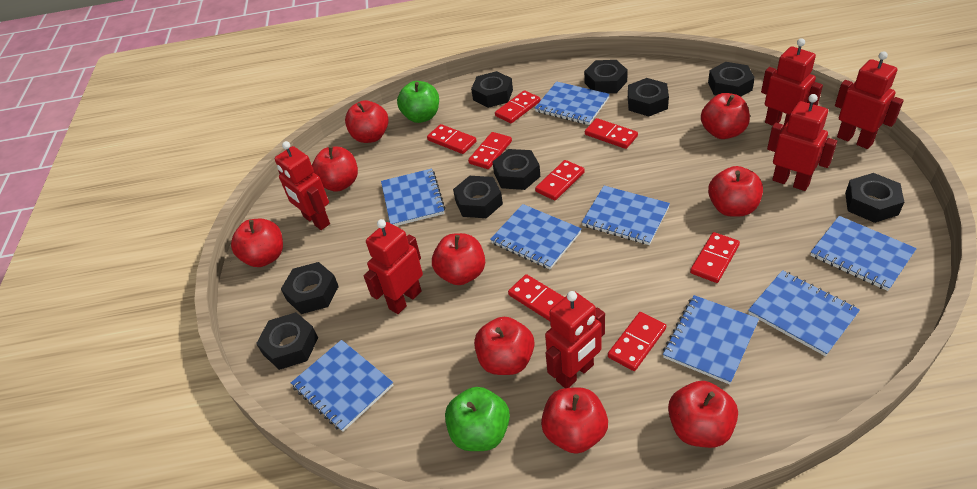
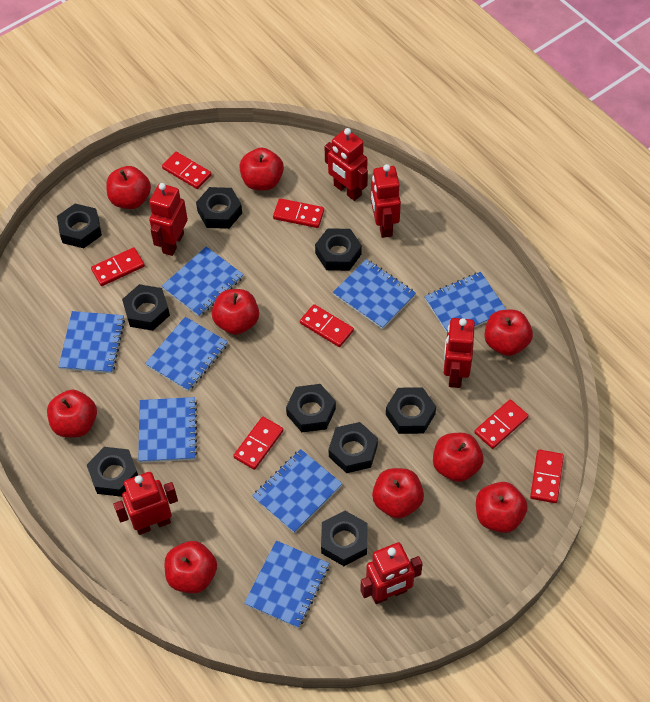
green apple: [397,81,439,123] [445,387,510,451] = 2 -> none = 0
red domino: [427,124,477,154] [468,132,512,169] [495,90,541,123] [508,274,565,321] [535,160,585,201] [585,118,638,149] [608,312,666,371] [690,232,740,283] = 8 -> [91,247,145,286] [162,152,211,189] [233,417,284,470] [273,198,324,228] [300,304,354,347] [474,399,529,449] [530,449,564,503] = 7

